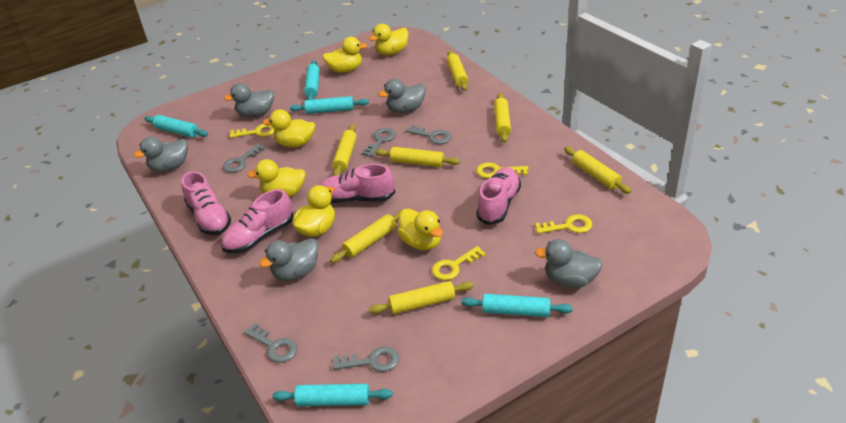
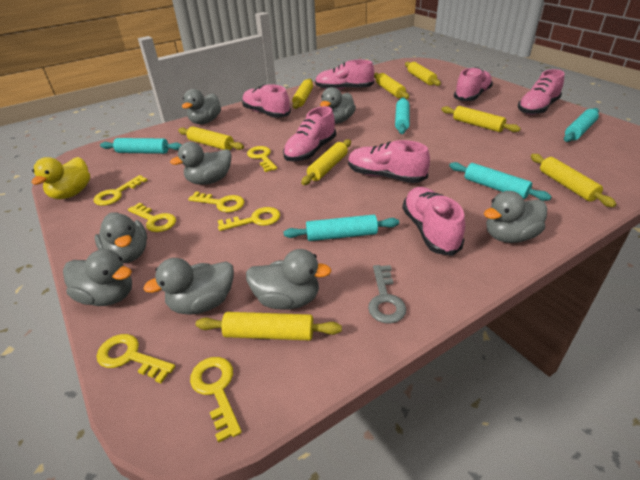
grey duck: [134,137,188,172] [224,83,274,117] [259,238,318,281] [378,79,426,113] [535,239,603,288] = 5 -> [63,249,132,306] [95,213,147,263] [143,258,234,315] [170,142,232,185] [182,89,221,124] [246,249,331,310] [320,87,356,124] [484,191,547,243] = 8
grey key: [223,144,266,173] [244,323,297,363] [333,346,399,372] [362,128,396,157] [406,125,452,144] = 5 -> [368,265,406,324] = 1
pink shoe: [181,171,231,235] [221,189,293,253] [319,164,395,203] [476,167,521,225] = 4 -> [242,84,291,118] [283,106,336,161] [315,60,374,90] [348,140,430,183] [402,187,465,256] [454,67,493,101] [518,69,565,115] = 7
yellow duck: [247,159,306,197] [263,109,315,147] [293,185,335,237] [322,37,367,73] [369,24,408,55] [397,208,443,250] = 6 -> [32,157,90,199] = 1
yellow key: [230,124,275,138] [432,246,486,280] [476,162,529,178] [535,214,593,234] = 4 -> [94,175,148,206] [97,334,175,383] [128,203,176,232] [188,192,245,212] [190,357,242,443] [218,207,280,231] [247,146,277,172] = 7
yellow rolling pin: [330,210,402,263] [332,124,357,176] [369,281,474,314] [375,147,460,167] [447,51,468,91] [494,93,511,143] [564,147,631,194] = 7 -> [178,126,244,150] [196,312,342,340] [292,79,313,109] [301,139,351,185] [374,73,409,99] [405,62,441,86] [441,106,521,132] [531,154,617,207] = 8

